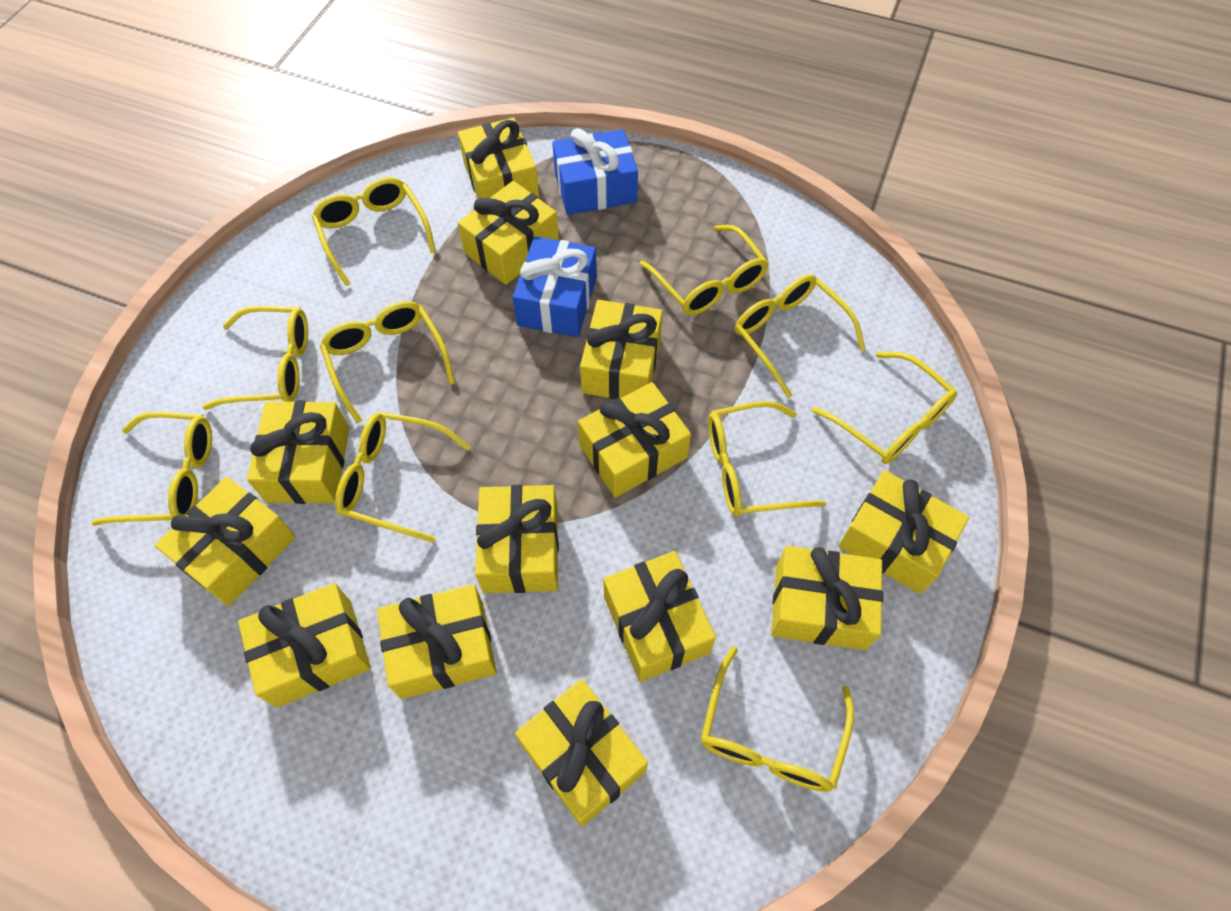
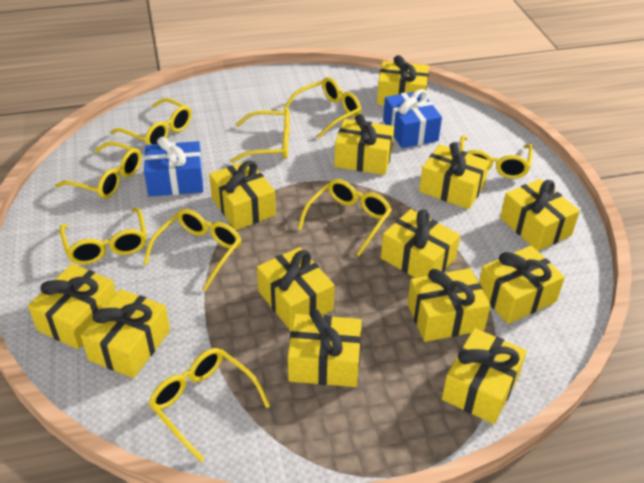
yellow glasses: [92,412,212,526] [202,306,308,410] [312,177,436,286] [320,301,455,423] [335,412,470,543] [640,225,768,315] [701,646,854,792] [708,401,826,517] [735,274,866,398] [812,352,957,464] = 10 -> [55,141,141,199] [59,208,147,265] [110,98,192,145] [143,209,242,291] [148,348,270,462] [230,110,289,163] [283,77,361,139] [298,179,392,256] [460,135,533,179] = 9

